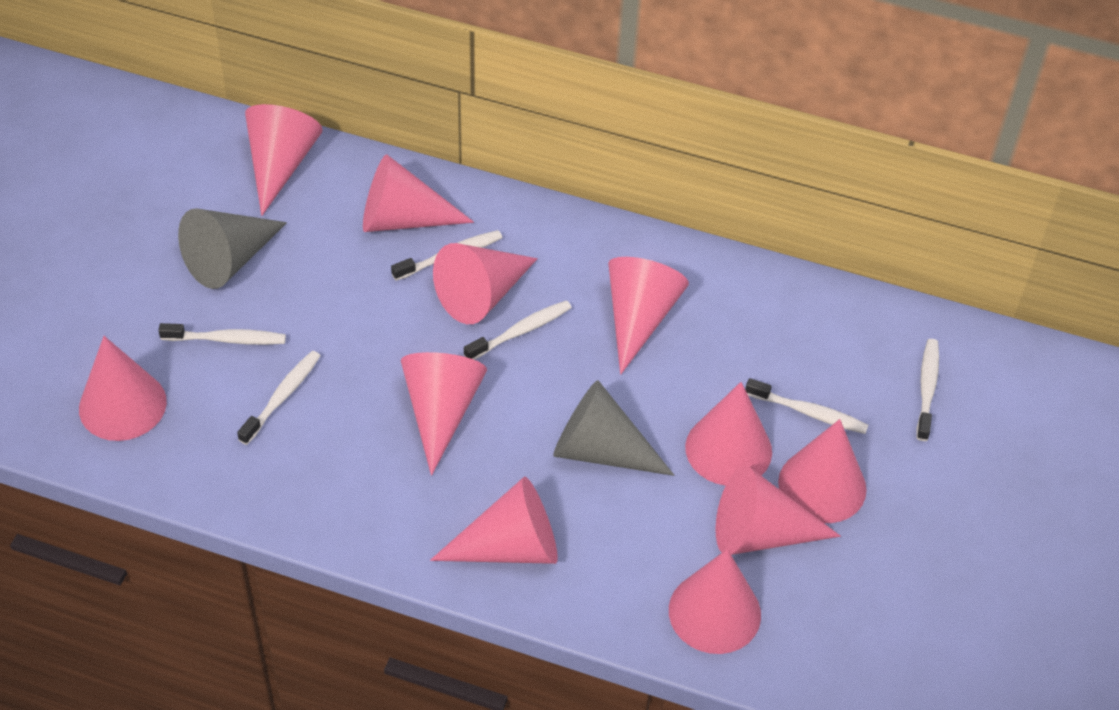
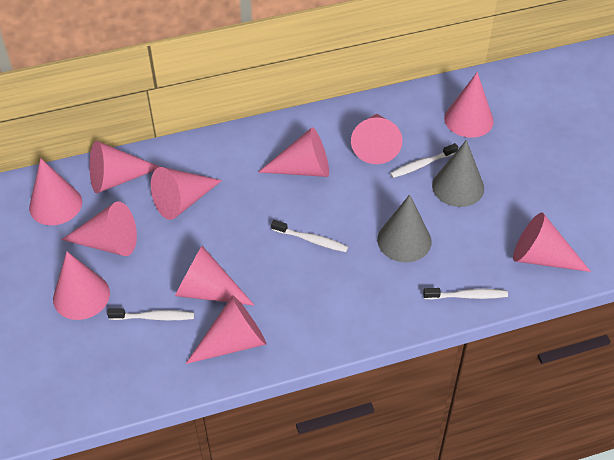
white toothbrush: [158,323,286,345] [237,351,321,445] [391,230,502,281] [464,300,572,360] [745,378,868,434] [916,339,939,441] = 6 -> [107,309,194,321] [271,220,348,252] [390,143,458,178] [423,288,508,300] = 4

